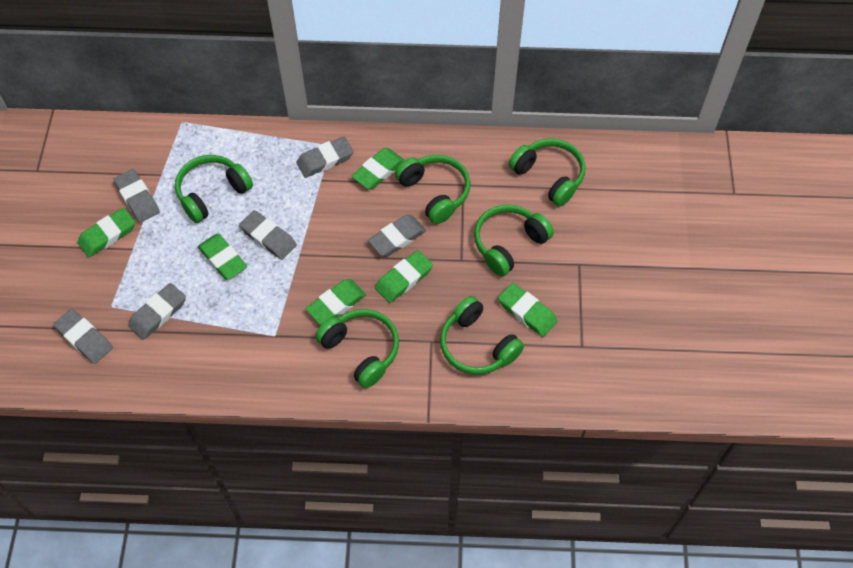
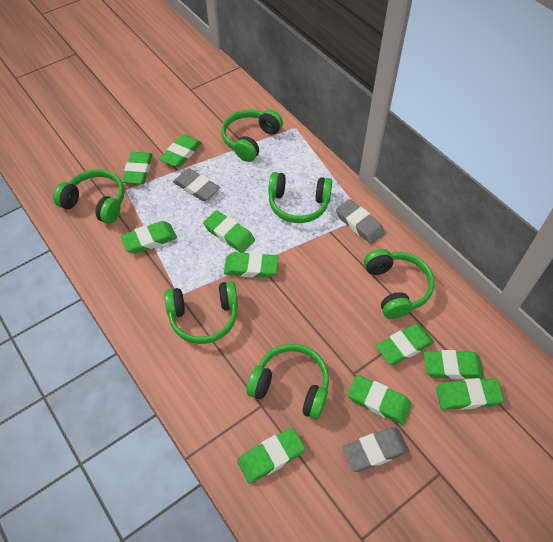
green eraser: [77,208,135,257] [198,234,247,280] [306,279,366,325] [352,148,404,189] [375,250,433,303] [498,283,557,337] = 6 -> [120,221,177,254] [122,152,152,184] [160,134,202,168] [203,210,255,253] [224,252,278,278] [237,427,305,484] [348,375,412,425] [376,323,434,365] [424,350,484,379] [436,378,504,410] = 10
grey eraser: [53,309,113,364] [113,169,160,223] [128,283,186,340] [239,210,297,260] [296,137,353,178] [368,215,426,257] = 6 -> [173,168,220,201] [336,199,385,244] [342,427,409,472] = 3

